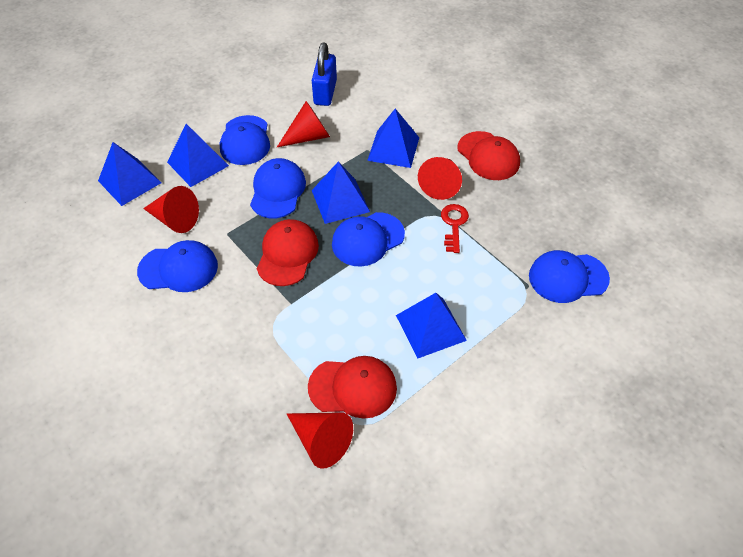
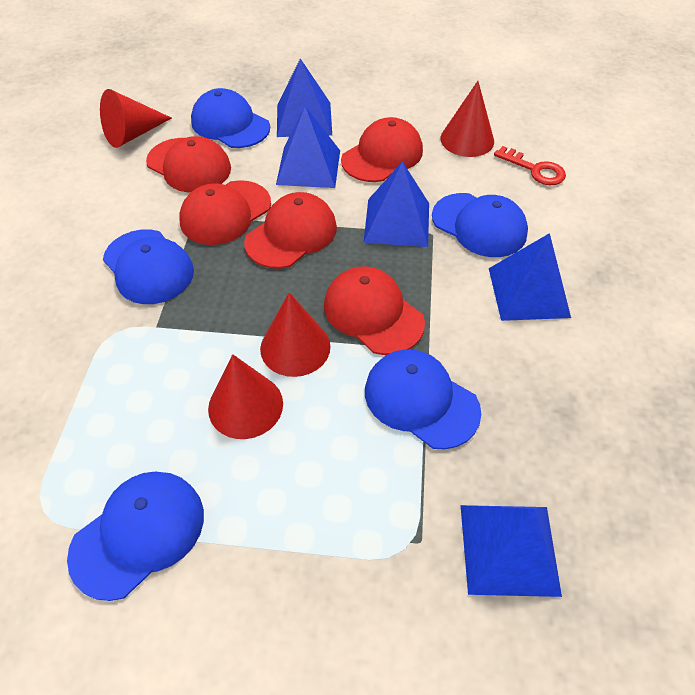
blue padlock: [312,43,337,106] = 1 -> none = 0
red cap: [257,219,319,286] [308,356,397,419] [457,131,520,180] = 3 -> [146,136,231,193] [179,180,271,245] [244,192,337,269] [324,266,425,355] [341,117,423,182] = 5

